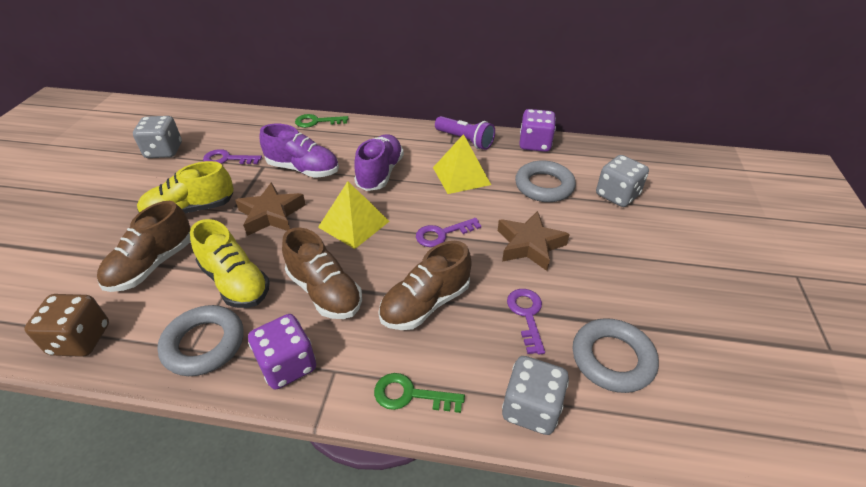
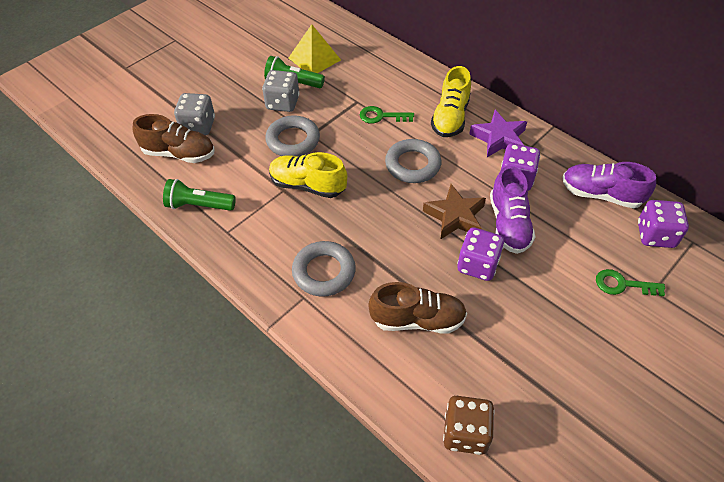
brown shoe: [97,201,191,292] [282,227,362,319] [378,241,472,330] = 3 -> [133,114,214,163] [368,282,467,333] = 2
brown star: [235,182,306,236] [498,211,570,271] = 2 -> [423,184,486,240] = 1
green flashlight: none = 0 -> [163,179,236,211] [264,56,325,88] = 2
grey dice: [133,116,182,158] [502,356,569,435] [596,155,649,207] = 3 -> [174,93,215,135] [262,70,300,112] = 2
purple dice: [248,314,316,390] [519,109,556,152] = 2 -> [457,227,504,281] [501,143,540,191] [638,200,689,248] = 3
purple flashlight: [435,116,495,150] = 1 -> none = 0
purple key: [203,149,262,164] [416,218,481,247] [507,289,545,355] = 3 -> none = 0
purple star: none = 0 -> [469,110,527,157] = 1
yellow pyramid: [318,181,389,249] [433,134,491,194] = 2 -> [288,24,341,73] = 1

